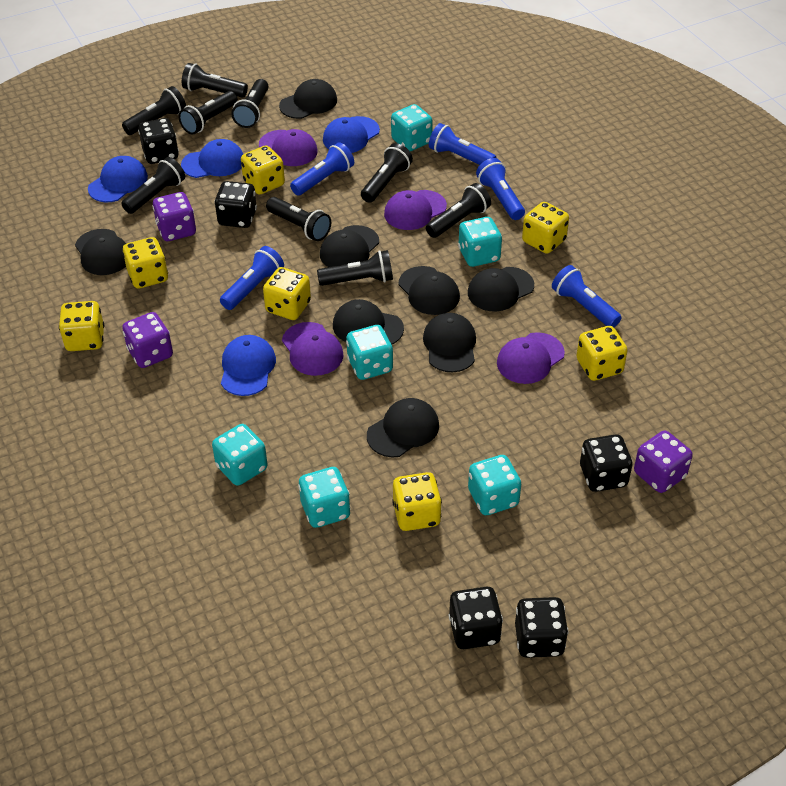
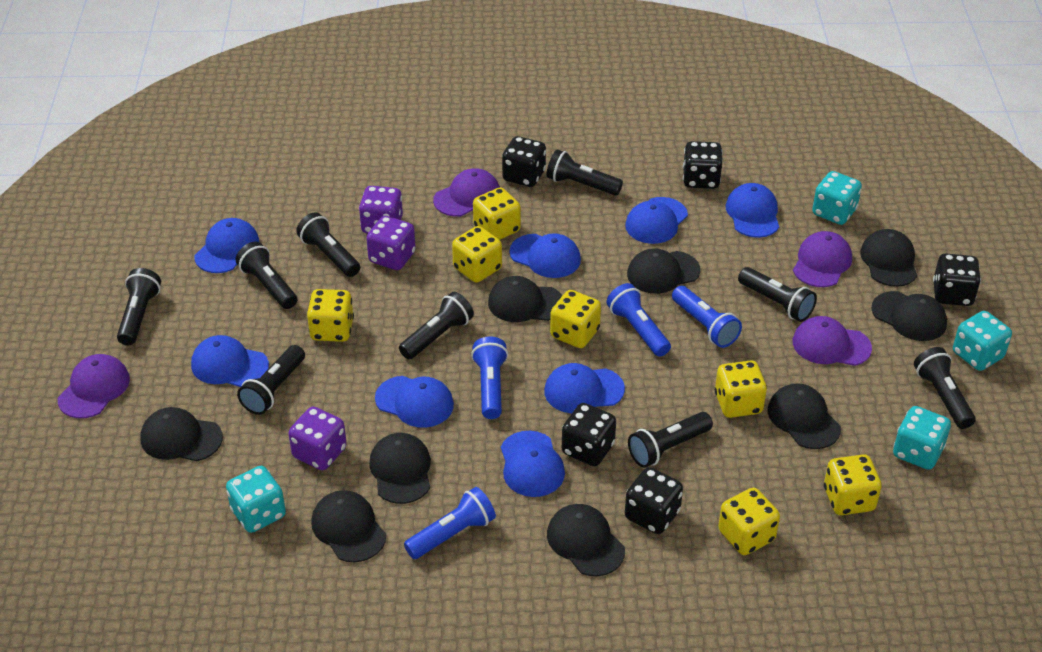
black cap: [75,229,126,275] [279,79,337,119] [320,225,379,267] [333,299,404,344] [367,398,439,457] [399,266,460,315] [423,313,476,372] [468,267,534,312] = 8 -> [140,407,223,461] [311,490,386,562] [369,433,431,504] [488,276,562,322] [547,504,625,576] [627,248,700,294] [768,383,841,449] [860,229,917,287] [871,291,947,341] = 9
blue cap: [88,156,148,202] [181,139,243,178] [221,335,276,396] [323,116,380,153] = 4 -> [191,335,269,387] [194,218,259,273] [375,376,454,428] [501,431,565,497] [509,233,581,278] [544,363,625,413] [625,197,688,244] [726,183,779,238] = 8
blue flashlight: [220,246,284,310] [290,142,354,196] [429,123,496,165] [476,158,525,220] [552,265,622,327] = 5 -> [404,487,496,559] [471,336,508,419] [607,283,671,357] [672,286,742,348] = 4
turquoise dice: [212,424,267,486] [298,467,350,528] [346,325,393,380] [391,104,433,151] [458,217,502,267] [468,455,521,515] = 6 -> [226,466,286,533] [812,171,862,225] [893,406,951,470] [953,311,1012,371] = 4

